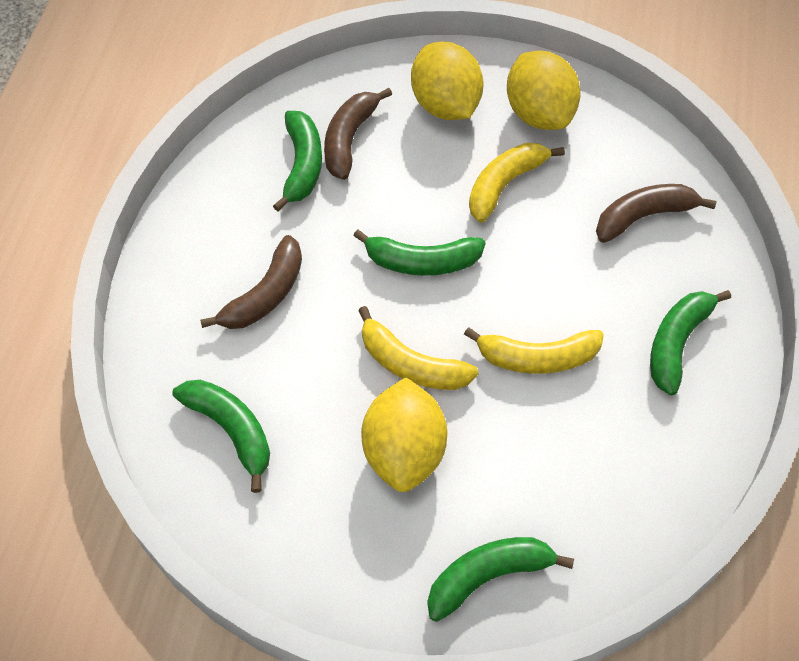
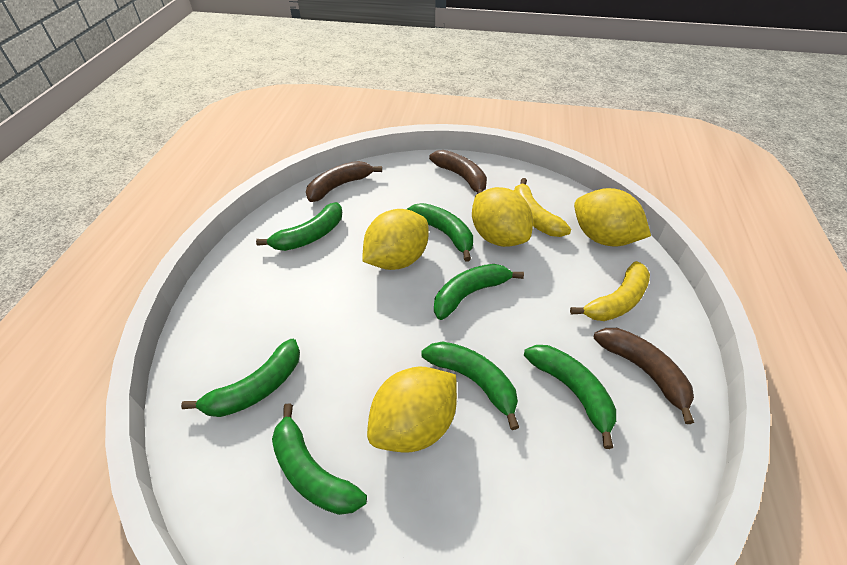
green banana: [172,380,270,493] [273,111,322,211] [353,230,486,276] [427,537,574,622] [650,290,731,395] = 5 -> [181,339,300,417] [256,202,342,251] [272,403,367,515] [407,203,473,262] [421,341,519,430] [434,264,524,320] [524,345,616,449] = 7
yellow banana: [358,306,478,390] [464,327,604,374] [469,143,565,223] = 3 -> [514,178,571,237] [570,261,650,321] = 2
yellow lemon: [361,377,448,492] [411,41,483,120] [507,50,580,130] = 3 -> [362,209,429,270] [367,367,457,453] [472,187,533,247] [574,188,651,246] = 4

